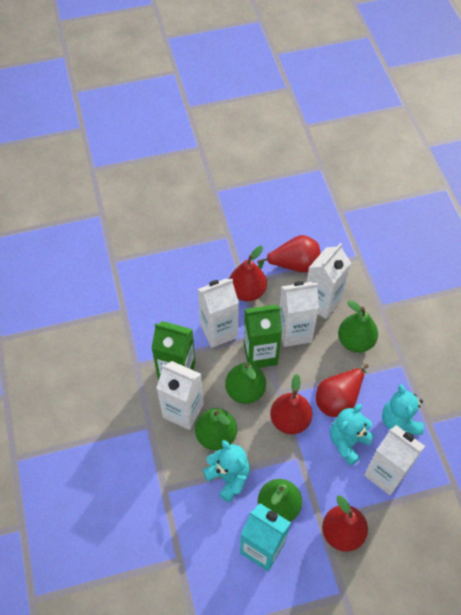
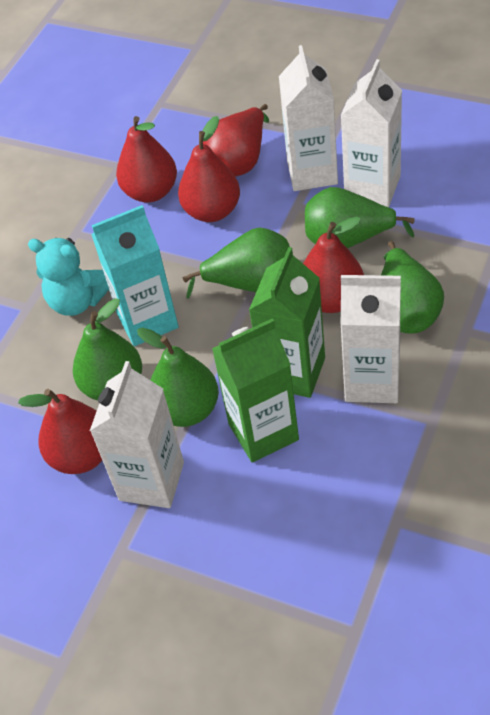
green pear: [195,408,237,450] [225,362,266,404] [258,479,302,522] [338,300,378,353] = 4 -> [73,299,142,400] [137,328,219,427] [183,228,290,299] [305,187,415,248] [381,241,444,334] = 5
turquoise teddy bear: [203,440,250,502] [330,404,374,466] [382,384,424,435] = 3 -> [28,238,109,316] = 1
white carton: [157,361,203,430] [198,279,239,348] [280,281,319,347] [307,243,351,319] [364,425,425,495] = 5 -> [90,361,184,508] [279,45,338,191] [340,59,402,207] [341,275,401,403] = 4

